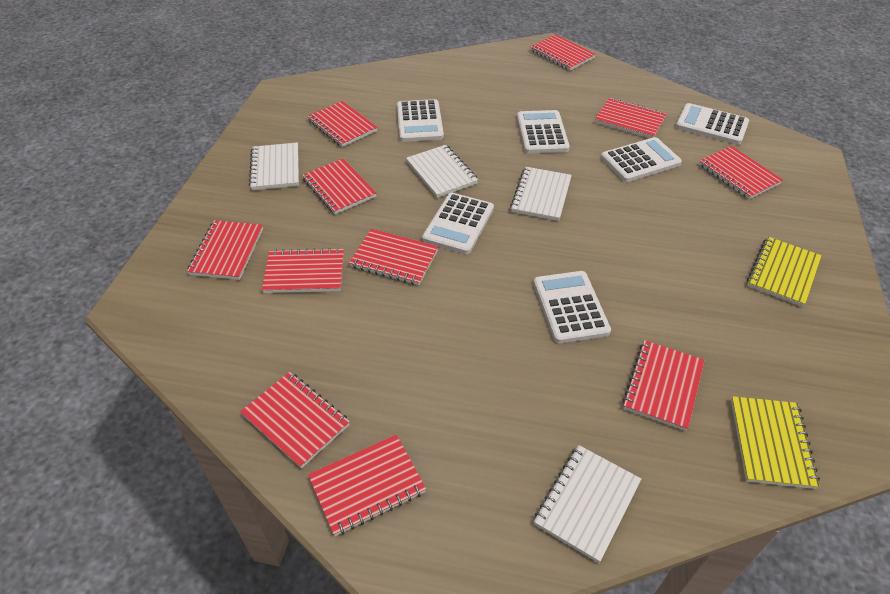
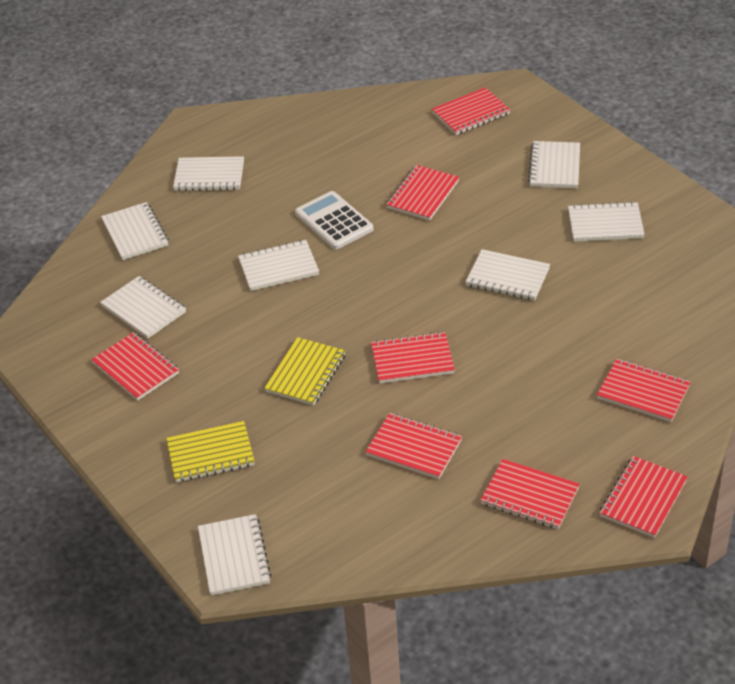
red notebook: [187,220,263,280] [240,372,350,469] [262,248,344,293] [302,159,377,214] [307,101,377,147] [308,434,426,536] [349,229,439,285] [530,34,596,71] [595,98,667,138] [622,340,704,431] [699,146,783,199] = 11 -> [91,332,179,401] [365,413,462,479] [371,332,455,383] [386,165,459,221] [432,87,510,135] [480,459,580,529] [597,359,690,422] [600,456,688,538] = 8
white calculator: [397,99,444,142] [422,193,494,254] [517,110,570,153] [533,271,611,343] [601,137,682,182] [676,103,749,145] = 6 -> [295,191,374,250] = 1
white notebook: [249,142,299,190] [406,145,478,198] [510,167,572,221] [534,445,641,563] = 4 -> [100,276,186,339] [101,202,169,260] [173,156,244,191] [198,514,272,596] [238,240,319,291] [465,249,550,301] [528,141,580,188] [568,201,645,242] = 8

